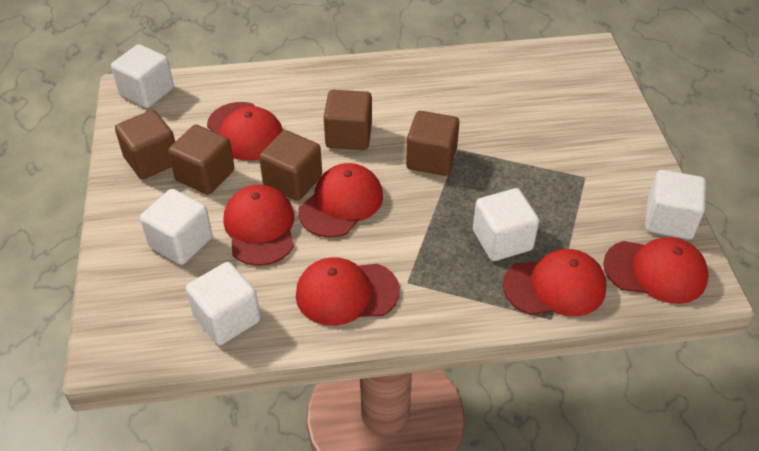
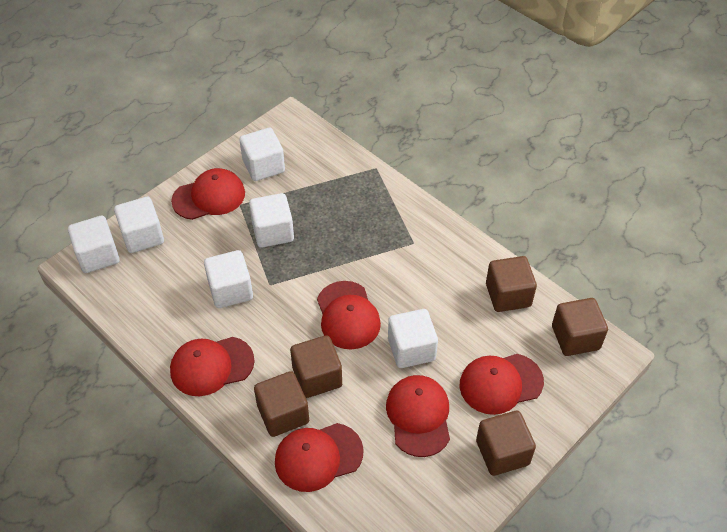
white cube: [111,44,174,108] [140,189,212,265] [186,262,261,345] [473,188,539,261] [645,170,706,239] = 5 -> [68,216,120,273] [114,197,164,253] [204,250,253,308] [239,128,285,181] [249,193,294,248] [388,309,438,368] = 6

